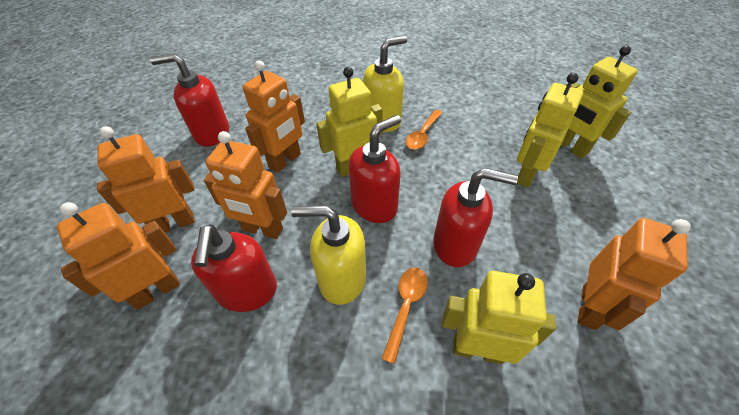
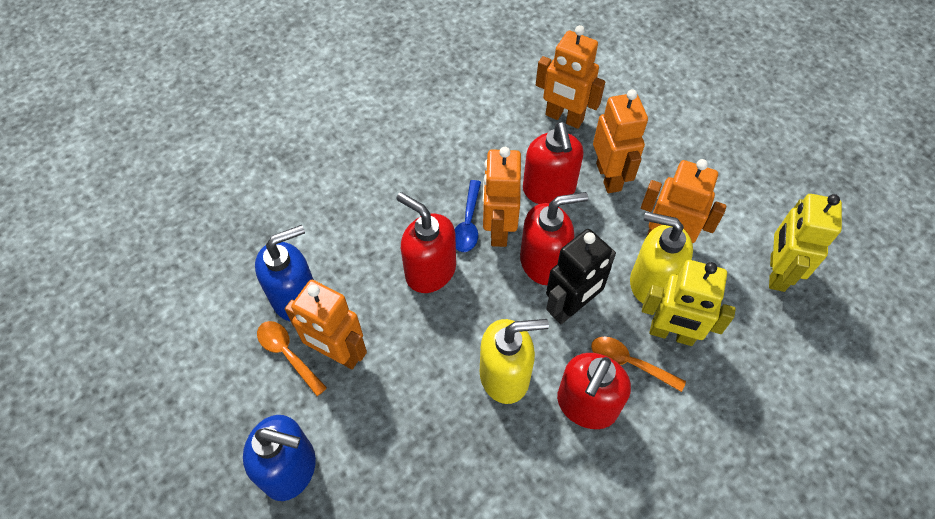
black robot: none = 0 -> [546,229,616,324] = 1
blue soap dispenser: none = 0 -> [243,415,316,501] [255,225,314,322] = 2
blue spoon: none = 0 -> [455,180,481,252] = 1
yellow robot: [316,67,383,177] [442,271,556,364] [517,73,583,188] [561,45,638,159] = 4 -> [642,260,736,346] [769,194,842,292] = 2

